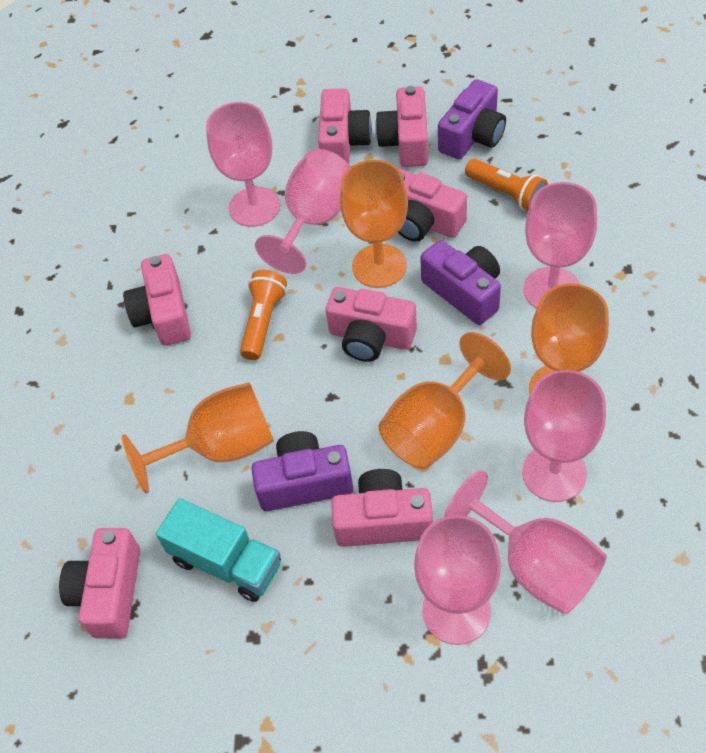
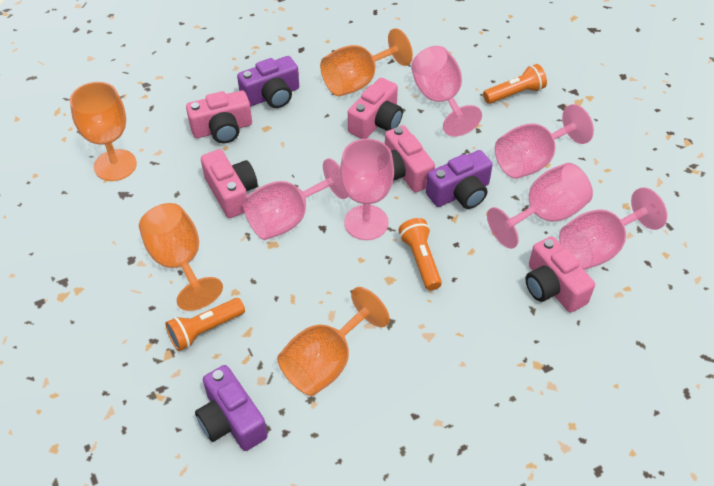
orange flashlight: [240,270,287,360] [465,159,548,211] = 2 -> [165,298,245,351] [398,218,442,290] [483,64,547,104] = 3
pink camera: [59,528,140,639] [123,254,191,346] [318,88,372,164] [325,287,417,362] [331,469,433,547] [375,86,428,167] [398,169,467,242] = 7 -> [186,91,252,143] [201,149,258,218] [348,78,403,139] [385,125,435,192] [525,236,595,313] = 5
turquoise truck: [156,498,281,602] = 1 -> none = 0

